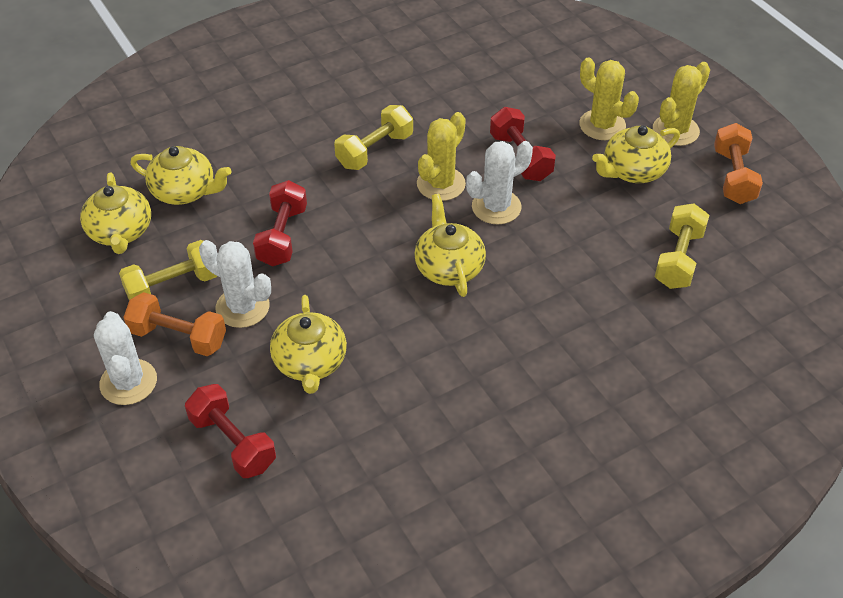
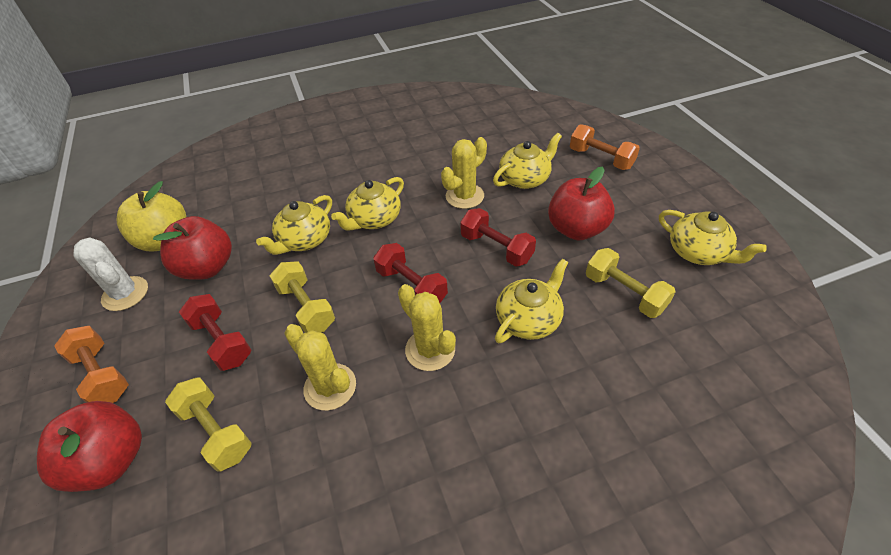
red apple: none = 0 -> [37,401,142,492] [153,216,232,280] [548,167,615,240] = 3
white cactus: [94,311,157,405] [199,240,271,328] [466,141,533,225] = 3 -> [73,237,148,311] = 1
yellow apple: none = 0 -> [116,181,186,251] = 1

